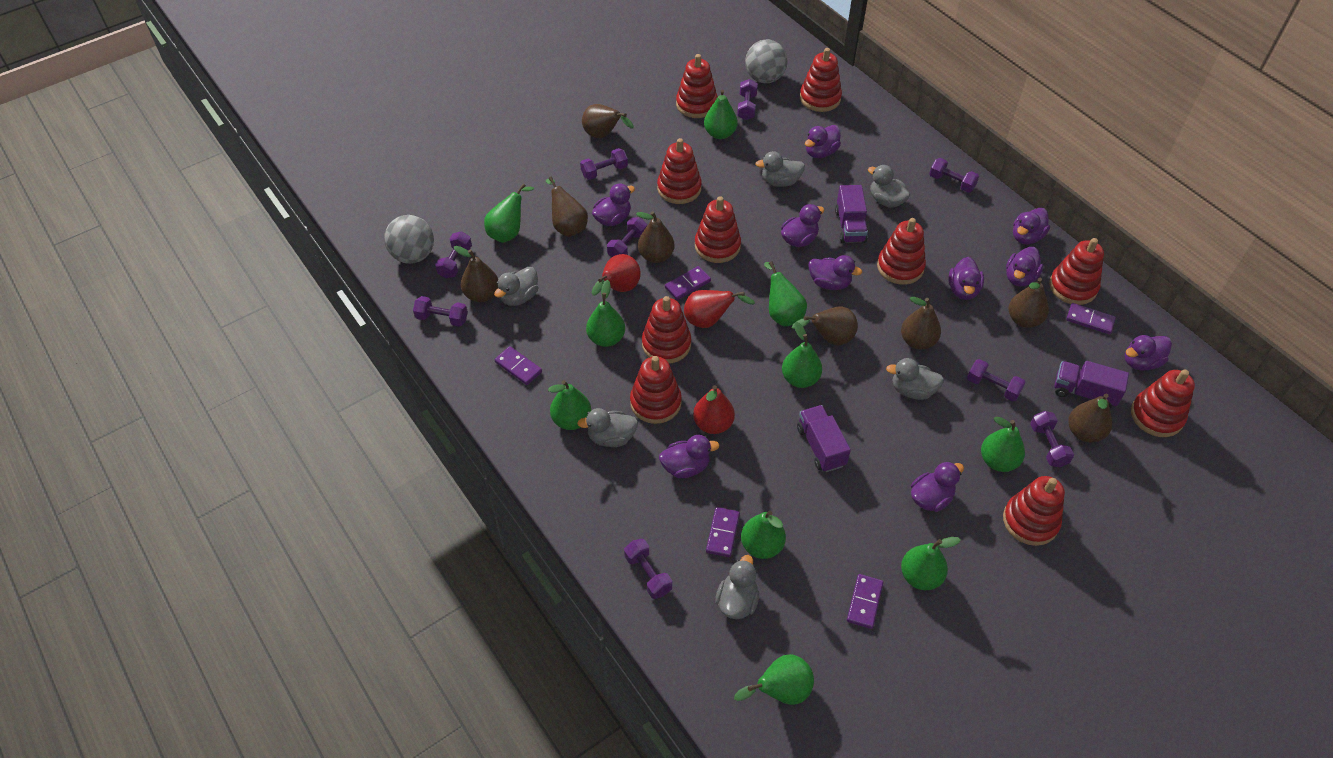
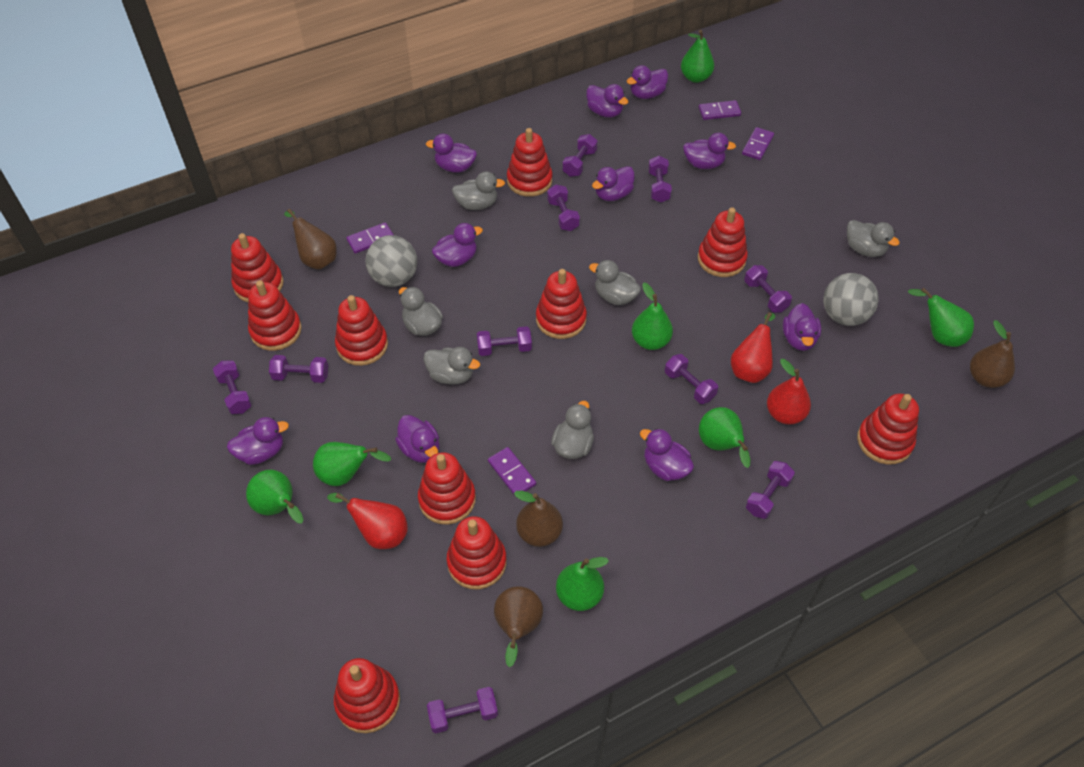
brown pear: [454,246,498,302] [546,177,588,237] [582,104,634,138] [636,211,675,263] [792,307,858,345] [901,297,941,350] [1009,278,1049,328] [1068,393,1112,443] = 8 -> [284,209,337,270] [494,586,543,667] [514,491,563,547] [970,320,1015,388] = 4
green pear: [484,183,534,243] [548,380,591,430] [586,280,625,347] [704,89,738,139] [734,654,814,705] [741,511,786,559] [764,262,807,327] [782,322,822,388] [901,537,961,590] [981,417,1025,472] = 10 -> [246,470,304,523] [313,442,391,486] [556,557,609,611] [632,283,673,350] [681,30,714,83] [699,407,750,468] [908,288,974,347] = 7
purple domino: [495,346,542,385] [665,266,711,300] [706,507,740,557] [847,574,883,629] [1066,303,1116,334] = 5 -> [346,222,393,254] [488,447,536,496] [699,100,741,120] [742,127,774,160] = 4
purple dumbbell: [413,296,468,327] [435,231,472,278] [580,148,628,180] [607,217,647,257] [624,539,672,599] [737,79,758,120] [929,158,979,193] [967,359,1026,401] [1031,411,1074,467] = 9 -> [213,361,252,414] [269,355,328,383] [427,687,498,733] [477,326,532,356] [547,185,580,231] [562,134,597,177] [648,156,672,203] [665,354,718,404] [744,265,792,313] [746,461,795,519] = 10
purple truck: [797,405,851,472] [835,185,868,243] [1055,361,1129,408] = 3 -> none = 0

